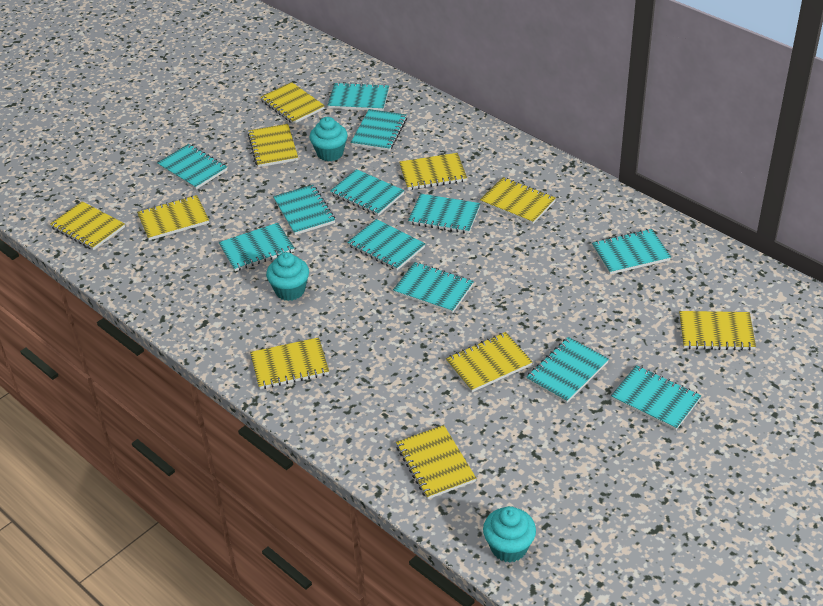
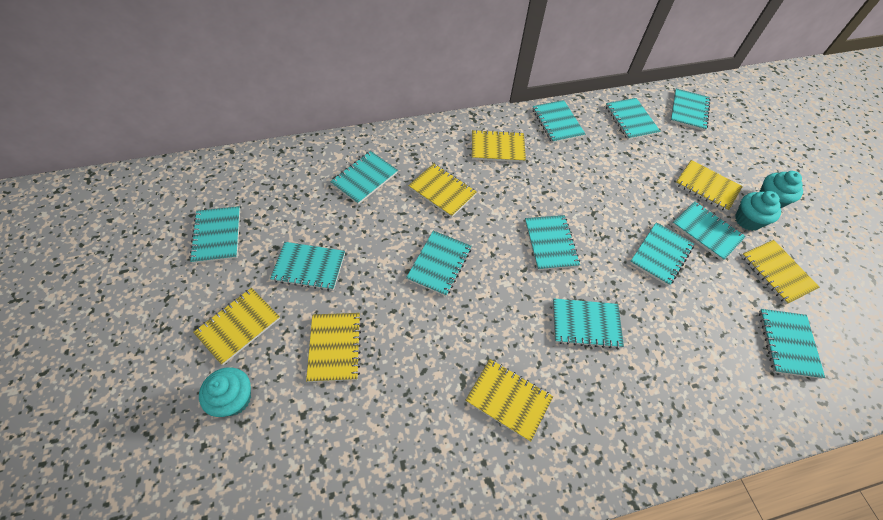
yellow notebook: [50,201,125,250] [137,195,209,240] [248,124,298,167] [250,337,329,389] [260,82,325,124] [396,425,476,499] [399,153,467,190] [446,332,532,392] [480,177,556,224] [679,311,756,350] = 10 -> [193,288,280,365] [306,313,362,382] [408,163,477,218] [465,359,553,442] [472,130,526,162] [675,160,743,212] [742,240,820,305] = 7

